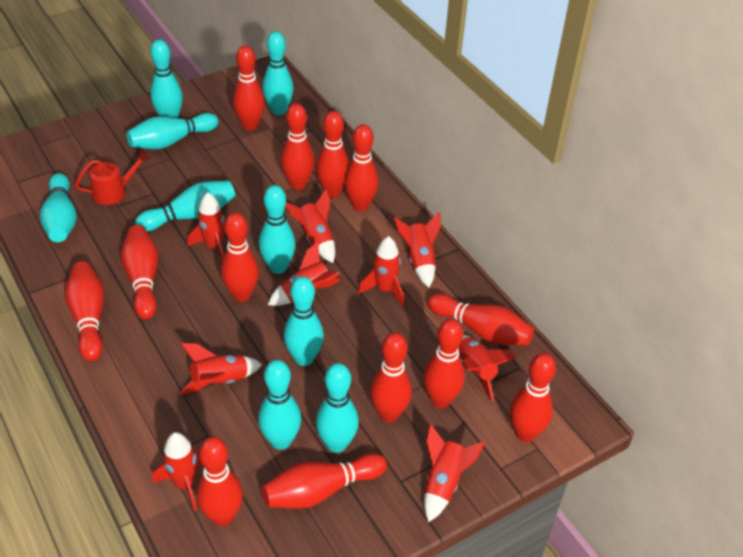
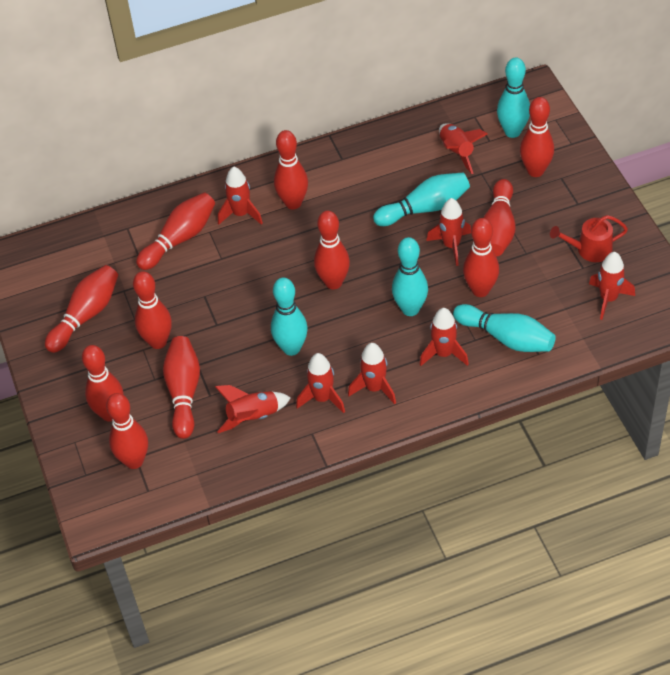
red bowling pin: [65,262,104,361] [121,225,159,320] [197,437,243,526] [221,213,259,302] [233,45,265,130] [262,453,387,509] [281,103,315,190] [316,111,350,198] [344,124,379,211] [370,333,412,422] [423,319,465,408] [427,294,534,345] [510,353,556,442] = 13 -> [45,265,118,353] [82,345,124,422] [106,393,148,469] [133,271,172,349] [136,192,215,270] [163,336,200,439] [274,130,308,209] [314,211,350,289] [463,218,499,297] [483,179,515,257] [520,97,554,177] = 11
red rocket: [152,432,203,511] [179,343,262,395] [187,192,226,261] [268,242,341,306] [285,189,335,263] [358,236,404,306] [394,212,441,287] [424,424,485,522] [458,335,517,402] = 9 -> [215,385,291,433] [218,167,263,225] [296,353,345,413] [348,343,396,404] [420,308,469,366] [426,198,471,266] [439,123,487,174] [589,252,635,320] = 8
turquoise bowling pin: [40,173,77,242] [126,113,218,149] [135,181,236,231] [150,40,183,118] [258,360,301,450] [259,185,296,274] [262,31,293,115] [284,276,324,366] [316,363,359,453] = 9 -> [271,277,308,356] [373,173,470,226] [392,237,428,316] [453,304,556,352] [497,58,530,138] = 5

